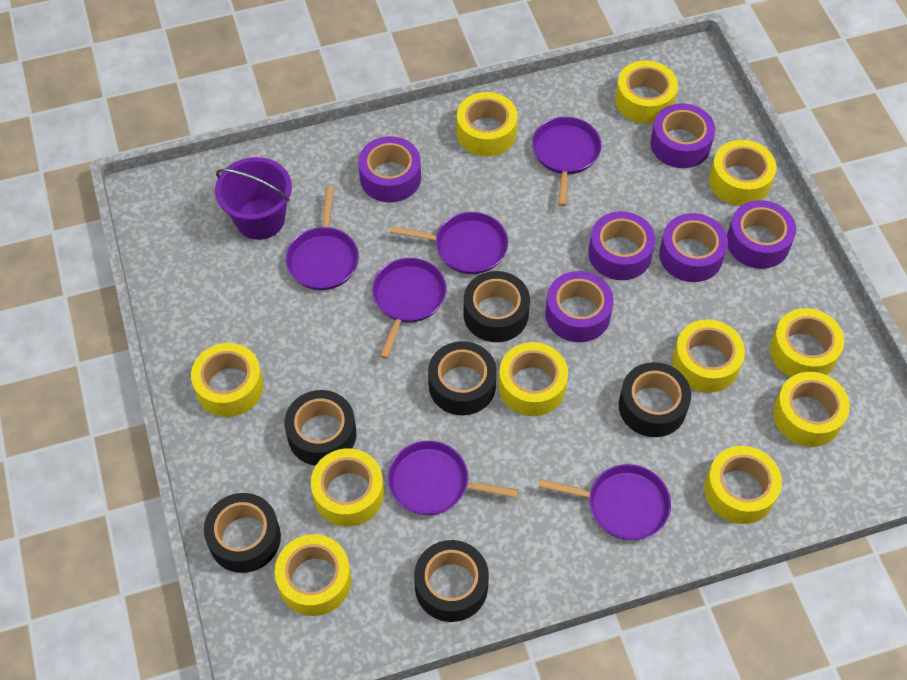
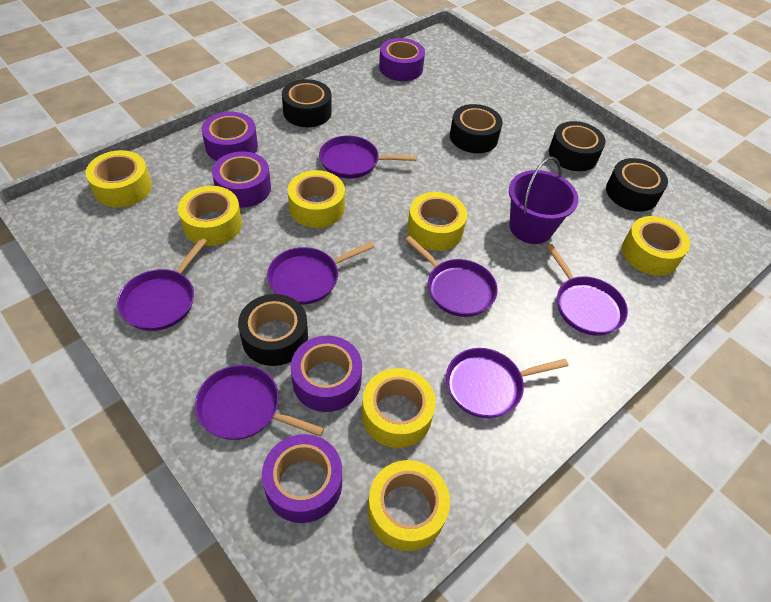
black tape: [204,493,281,573] [284,390,356,466] [414,540,489,622] [428,341,497,415] [464,271,530,342] [619,362,691,437] = 6 -> [238,294,308,366] [282,79,332,127] [450,104,503,153] [549,121,606,171] [606,158,668,212] = 5
purple pan: [286,187,359,290] [372,258,447,359] [388,441,519,515] [390,212,508,274] [532,117,602,206] [539,464,671,540] = 6 -> [117,238,207,331] [195,365,324,440] [267,242,375,305] [319,135,416,179] [405,236,498,317] [446,348,569,418] [546,244,628,336] = 7
purple tape: [358,136,421,203] [545,271,614,342] [588,211,656,280] [650,103,715,168] [659,213,728,282] [727,200,796,269] = 6 -> [201,112,258,161] [212,151,271,208] [262,434,342,523] [291,336,362,412] [379,38,425,81] = 5
yellow tape: [191,343,264,417] [275,534,351,616] [311,448,384,527] [457,92,518,156] [499,342,568,416] [615,61,678,124] [672,319,745,393] [704,446,782,524] [709,140,777,206] [770,308,844,377] [773,372,850,447] = 11 -> [85,150,152,207] [178,186,242,246] [288,170,345,228] [362,368,436,448] [368,460,450,551] [408,192,467,251] [622,216,690,276] = 7

